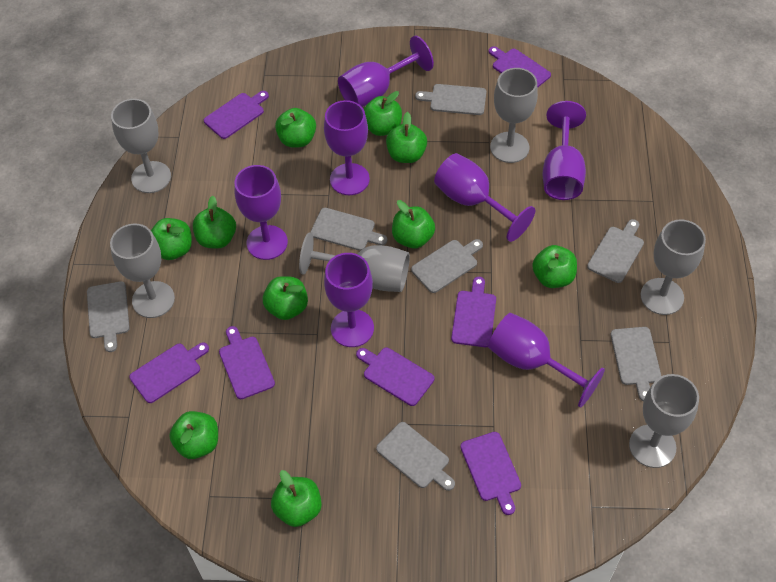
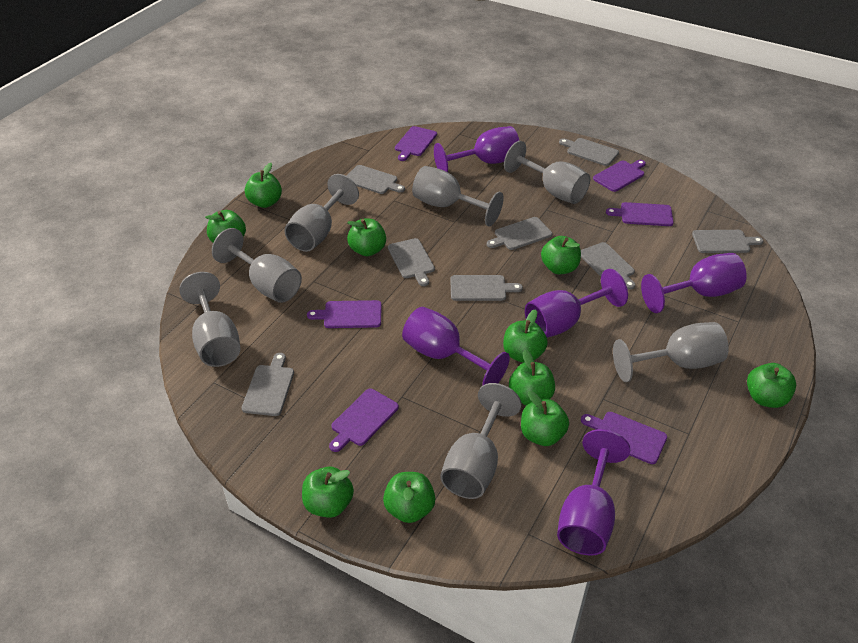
grey cutting board: [87,281,130,352] [310,208,387,251] [376,422,455,491] [411,239,483,293] [415,84,486,115] [587,219,644,283] [610,327,661,401] = 7 -> [242,353,294,416] [347,165,405,194] [388,238,435,286] [450,275,523,301] [487,217,552,250] [559,138,619,166] [581,242,635,290] [692,230,763,253] = 8
grey goblet: [110,224,175,318] [111,99,171,193] [299,233,410,292] [490,68,538,163] [629,374,699,468] [641,219,706,315] = 6 -> [179,272,241,367] [212,228,302,303] [284,174,359,252] [412,166,504,227] [440,383,522,499] [504,141,590,204] [613,322,729,382] = 7
purple cutting board: [129,342,209,403] [204,91,269,139] [219,326,275,399] [356,347,434,406] [451,277,496,347] [460,432,521,515] [489,46,551,88] = 7 -> [307,300,382,328] [329,389,399,452] [395,126,437,161] [581,412,667,464] [593,160,646,192] [606,202,674,226] = 6
purple goblet: [234,165,288,260] [324,100,370,195] [324,253,374,347] [338,36,434,107] [434,153,535,242] [488,313,605,408] [543,101,586,200] = 7 -> [402,307,510,386] [434,126,519,172] [525,269,628,338] [557,429,630,556] [641,253,747,313] = 5

